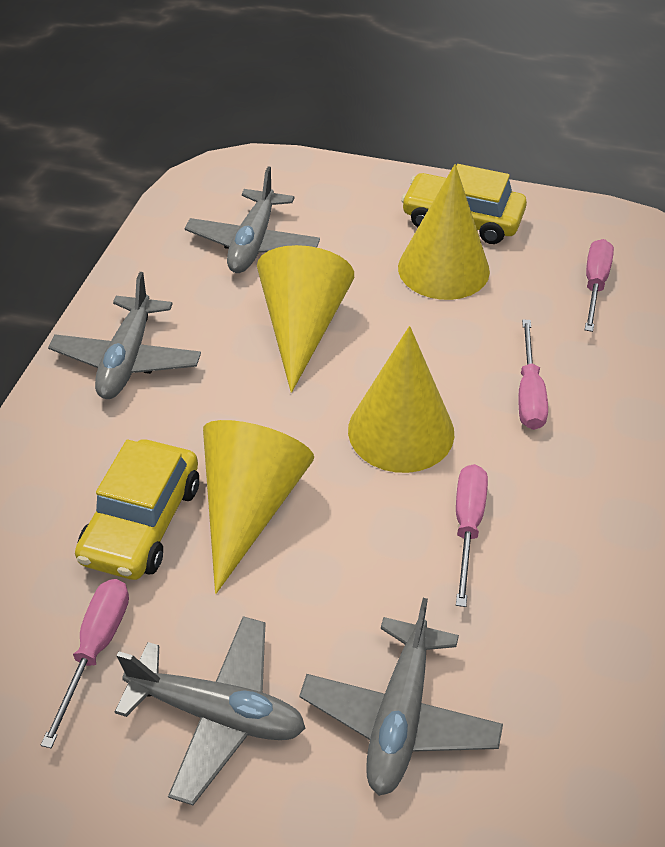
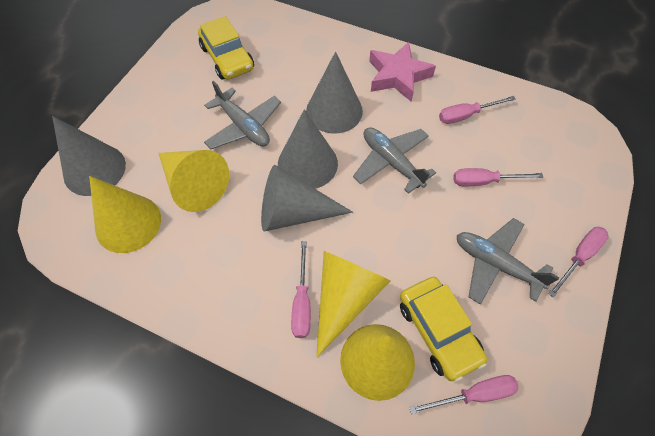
grey cone: none = 0 -> [52,116,126,196] [261,165,353,231] [278,109,338,189] [306,52,363,134] = 4
grey plane: [48,272,201,399] [115,616,306,805] [185,166,320,273] [299,598,503,796] = 4 -> [204,81,281,149] [353,127,436,194] [457,218,560,304] = 3
pink screwdriver: [41,579,129,748] [456,464,488,607] [519,320,548,430] [585,239,614,332] = 4 -> [291,241,311,338] [409,375,519,414] [439,96,516,124] [453,168,543,186] [548,227,609,298] = 5
pink star: none = 0 -> [369,42,436,102] = 1

